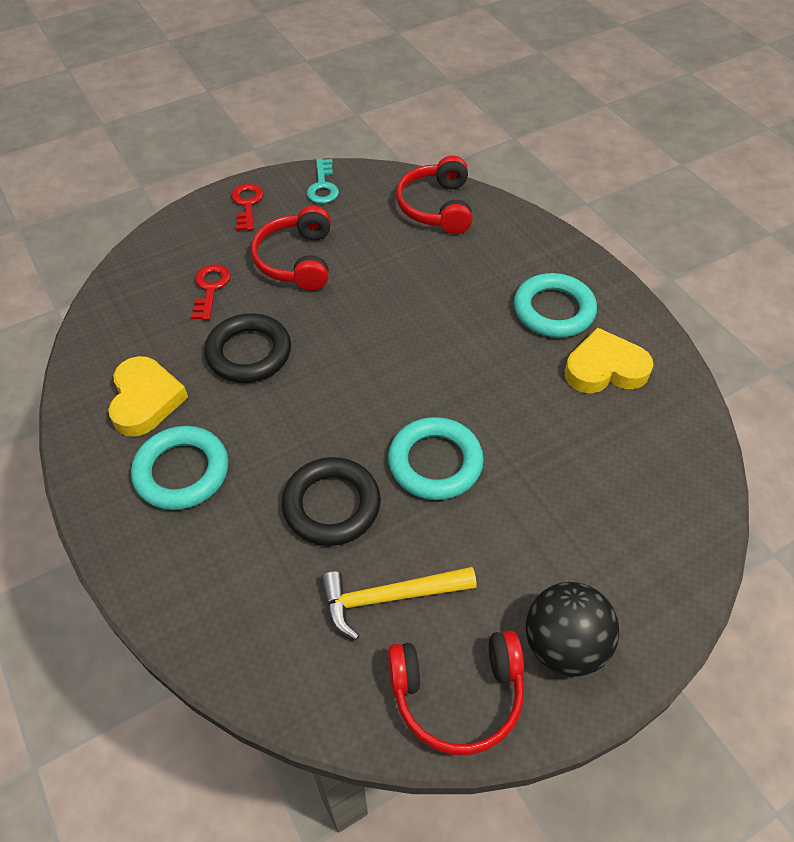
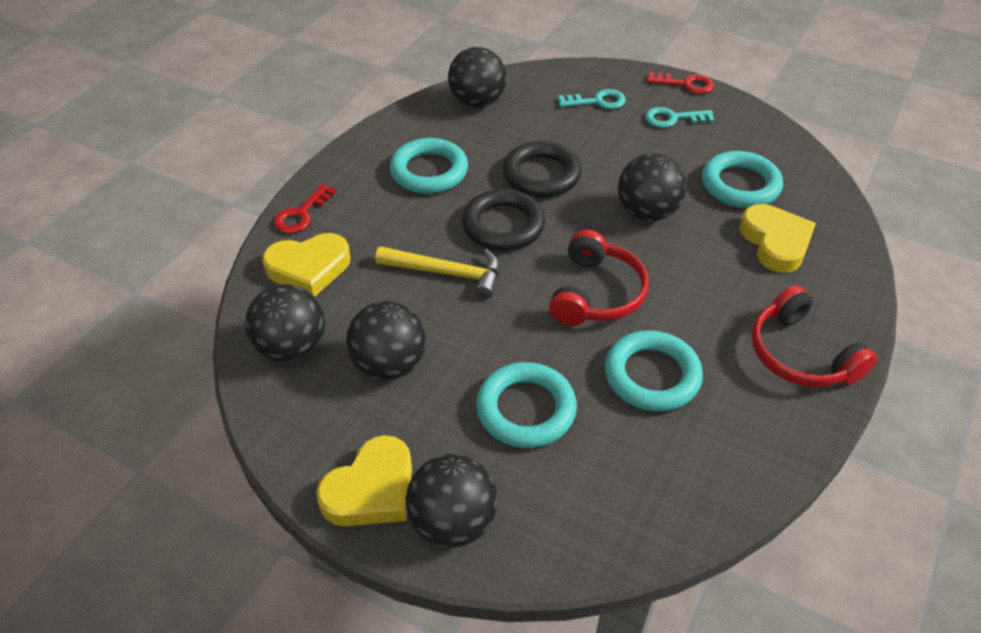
black ball: [526,582,619,677] = 1 -> [245,284,325,362] [346,301,426,380] [405,454,497,548] [448,47,507,108] [618,153,686,221] = 5
red headphones: [251,206,331,291] [388,631,524,755] [396,156,472,234] = 3 -> [549,230,649,326] [752,285,877,387] = 2
turquoise key: [307,159,339,204] = 1 -> [558,89,626,109] [645,107,715,128] = 2
turquoise ring: [131,426,228,510] [388,417,484,500] [514,273,597,338] = 3 -> [390,138,468,194] [476,362,577,448] [604,330,703,412] [702,151,783,208] = 4
yellow heart: [108,356,188,437] [565,327,654,393] = 2 -> [262,233,350,297] [316,435,412,526] [739,204,816,273] = 3

